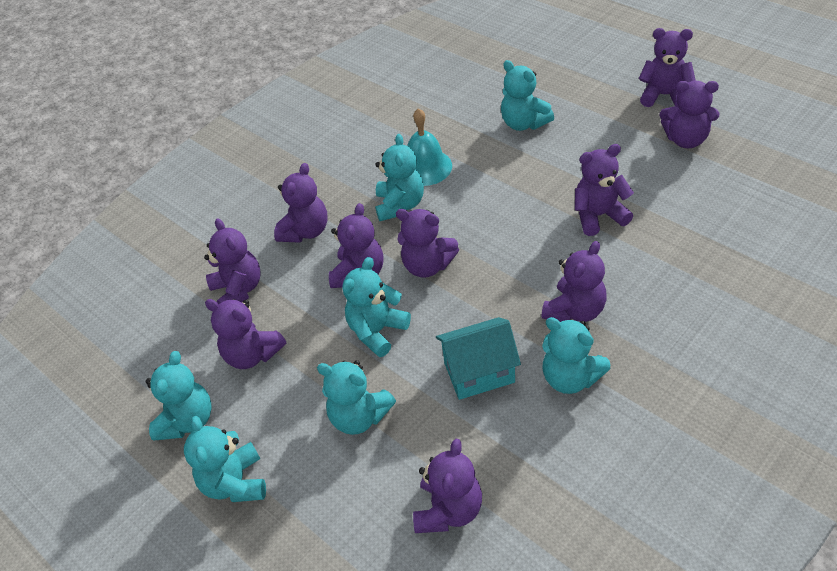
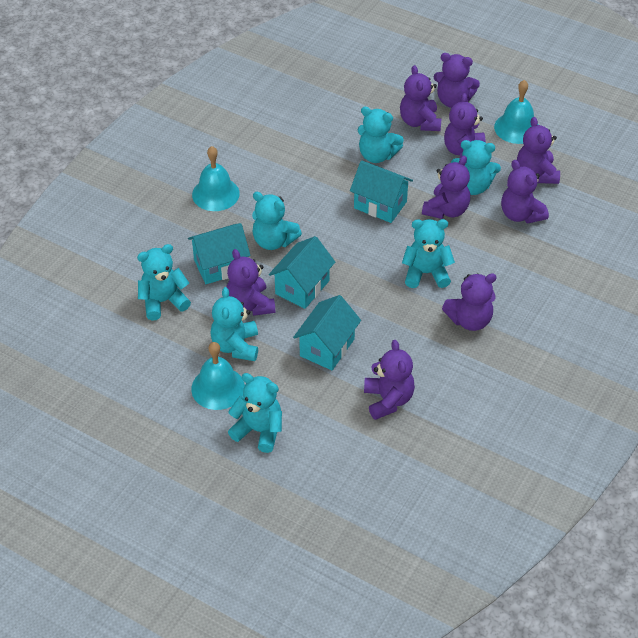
purple teddy bear: [204,218,261,304] [205,299,286,369] [274,163,328,243] [329,203,383,288] [396,209,459,278] [413,439,482,533] [541,241,607,322] [575,144,634,236] [639,28,696,108] [660,81,719,148] = 10 -> [226,249,276,316] [364,340,415,420] [400,65,441,131] [422,156,470,219] [433,53,480,108] [442,273,497,331] [444,93,485,158] [501,160,549,223] [517,117,560,184] = 9
turquoise bell: [407,108,452,186] = 1 -> [191,342,245,410] [192,146,240,211] [494,80,534,144] = 3
turquoise house: [436,317,521,400] = 1 -> [188,223,250,284] [269,236,335,309] [293,295,361,370] [350,161,413,223] = 4

